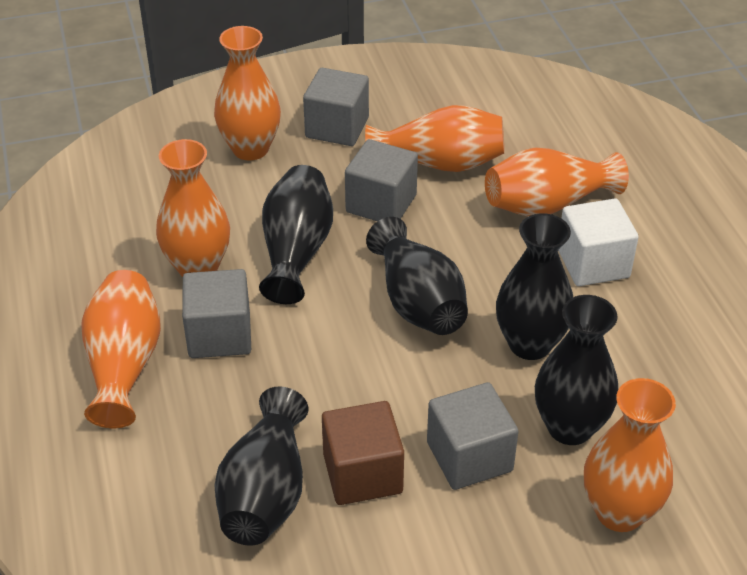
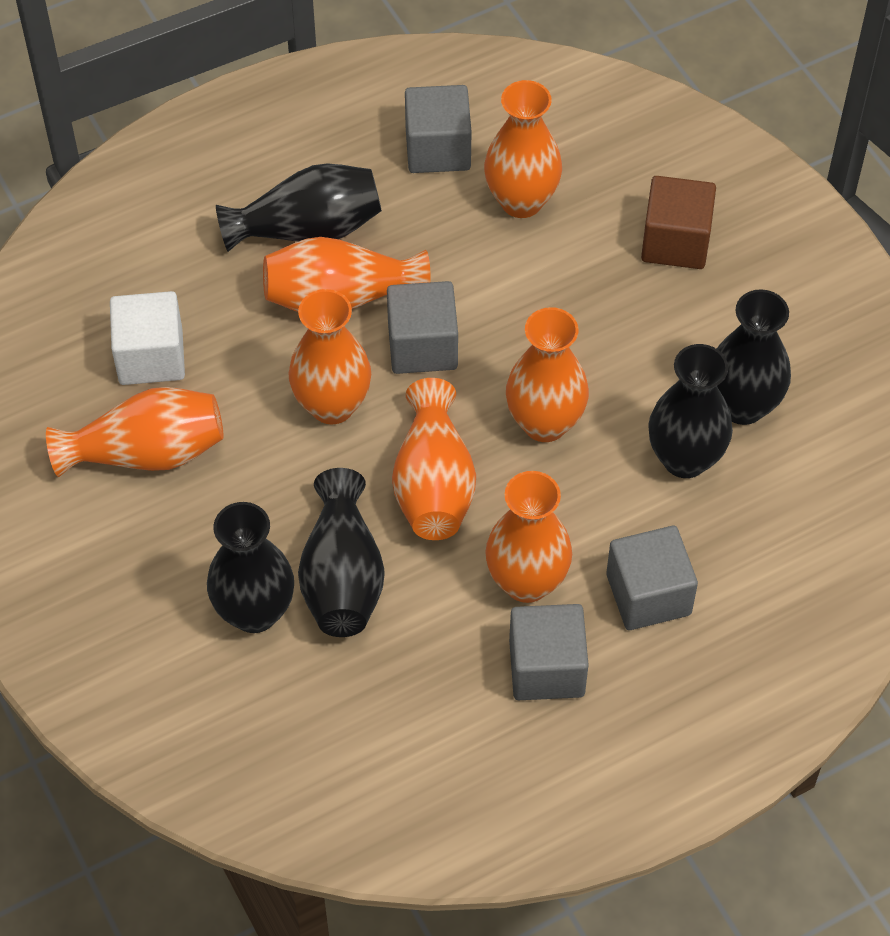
orange vase: [81,270,161,428] [156,139,230,277] [214,26,281,161] [365,105,504,172] [485,148,629,216] [584,378,676,532] = 6 -> [46,387,224,477] [263,237,431,312] [289,289,371,424] [392,378,476,540] [484,80,562,218] [485,471,572,603] [506,307,589,442] = 7

